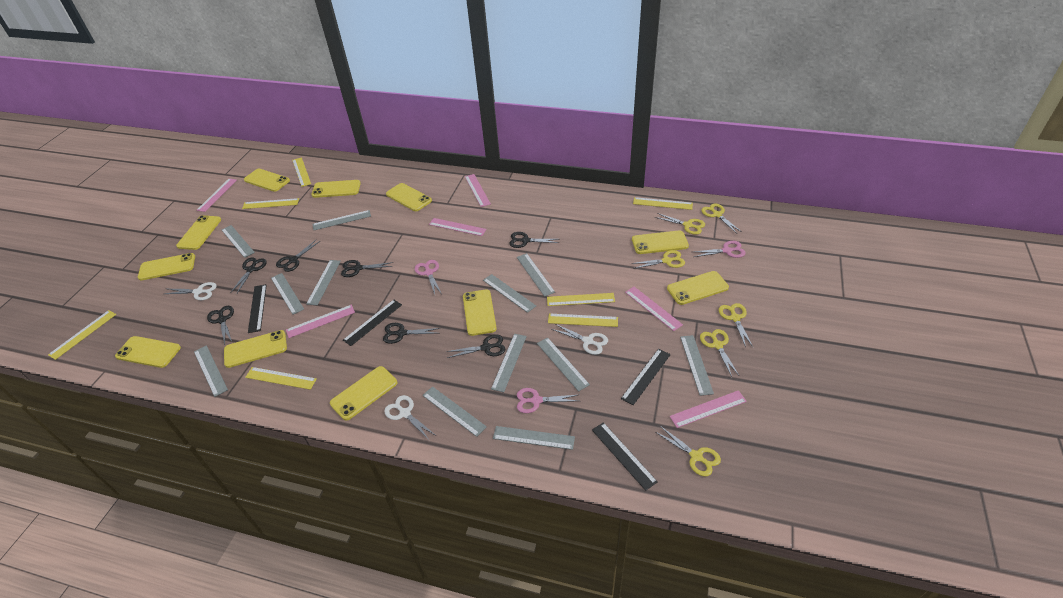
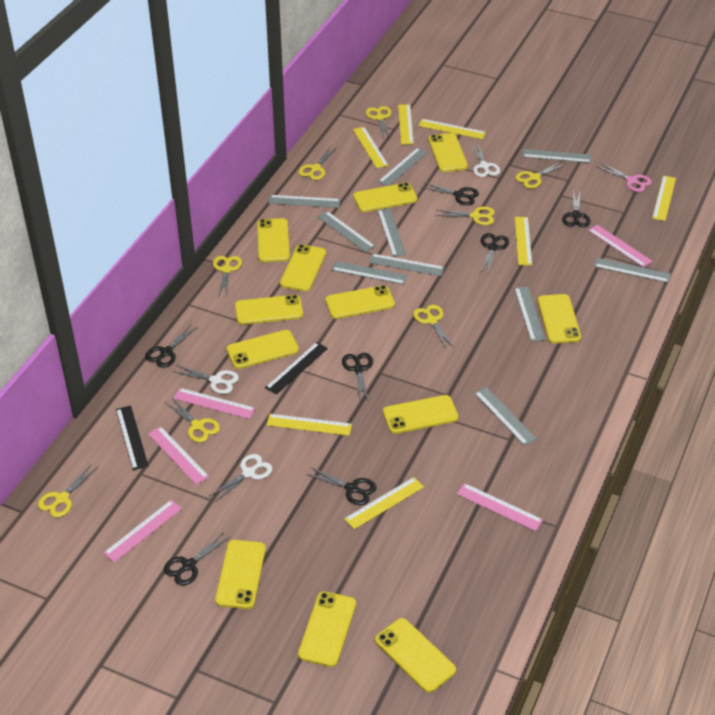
black ruler: [248,284,267,333] [343,300,402,346] [592,422,658,491] [621,349,671,405] = 4 -> [116,406,149,470] [265,342,328,395] = 2
grey ruler: [194,345,228,397] [222,225,255,258] [271,273,304,315] [306,260,341,305] [312,210,371,230] [422,386,487,437] [483,274,536,313] [491,334,527,392] [493,426,575,450] [517,253,555,297] [537,337,590,392] [680,335,714,396] = 12 -> [268,195,341,208] [317,211,375,252] [332,261,408,284] [369,254,444,276] [377,208,406,257] [378,148,428,186] [474,387,537,446] [514,287,545,341] [523,149,592,163] [594,258,671,283] = 10
pink ruler: [197,178,237,212] [286,305,355,338] [429,218,486,236] [465,174,491,207] [625,287,683,331] [670,390,747,428] = 6 -> [104,500,182,562] [148,426,209,485] [173,388,255,419] [457,483,543,531] [588,225,652,267] = 5
pink scissors: [415,260,442,294] [517,388,578,413] [694,241,746,258] = 3 -> [598,163,652,192] = 1
yellow phone: [115,336,181,368] [138,253,195,281] [176,215,221,250] [224,330,287,368] [244,169,290,192] [311,180,361,198] [330,366,397,420] [386,183,432,211] [463,289,497,336] [632,231,689,254] [667,271,729,305] = 11 -> [215,540,266,609] [226,330,299,369] [235,295,303,325] [257,218,290,262] [280,244,326,291] [298,591,356,667] [325,285,395,319] [353,183,418,212] [375,618,456,693] [383,395,459,434] [428,133,468,172] [538,294,581,343] = 12
yellow scissors: [631,250,685,269] [655,213,705,235] [655,426,721,476] [700,329,739,377] [701,203,742,233] [719,303,753,347] = 6 -> [38,465,98,518] [166,398,220,443] [213,256,242,298] [298,146,337,180] [366,106,391,139] [413,305,454,349] [436,207,495,225] [516,161,566,189] = 8

